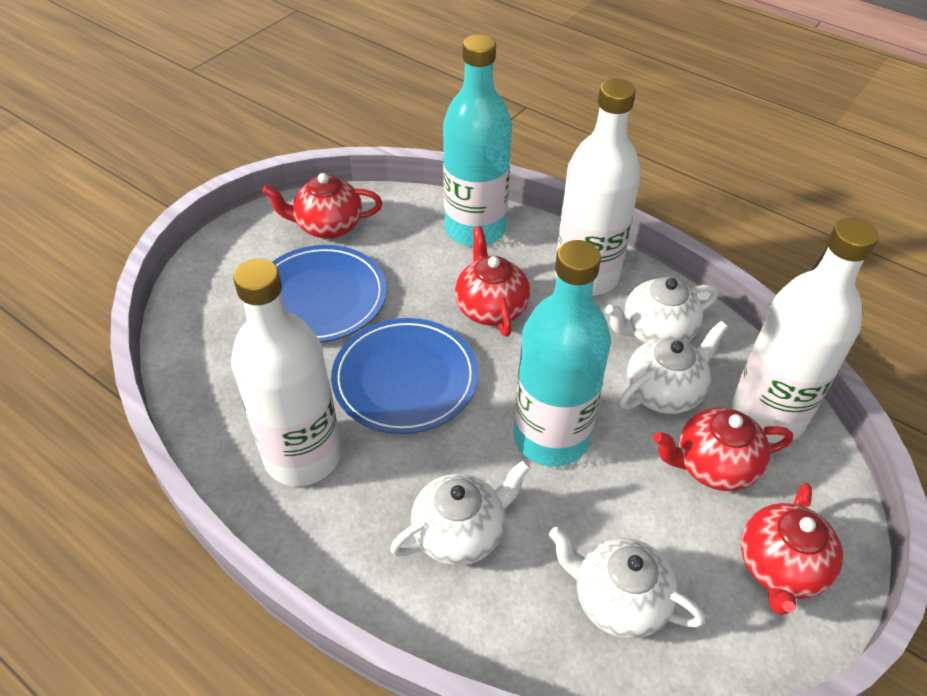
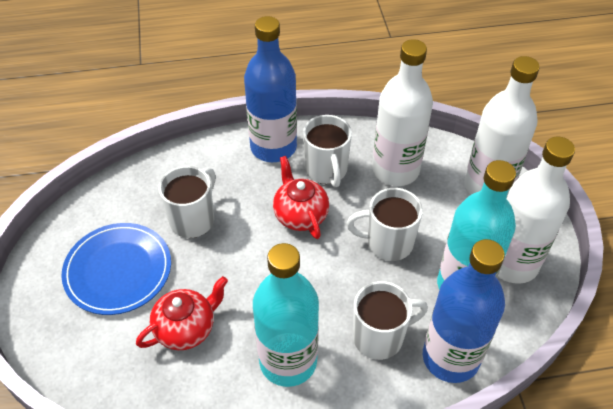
blue bottle: none = 0 -> [244,16,297,162] [423,239,505,383] = 2
blue plate: [272,245,387,343] [331,318,478,434] = 2 -> [61,223,171,315] = 1
red teapot: [262,173,382,239] [455,226,530,337] [653,408,793,491] [741,483,843,615] = 4 -> [136,276,228,350] [273,156,329,239] = 2
white mug: none = 0 -> [159,166,216,238] [303,115,352,187] [347,188,423,261] [353,281,428,360] = 4
white teapot: [390,460,531,566] [549,527,705,639] [606,277,718,343] [619,321,728,414] = 4 -> none = 0

